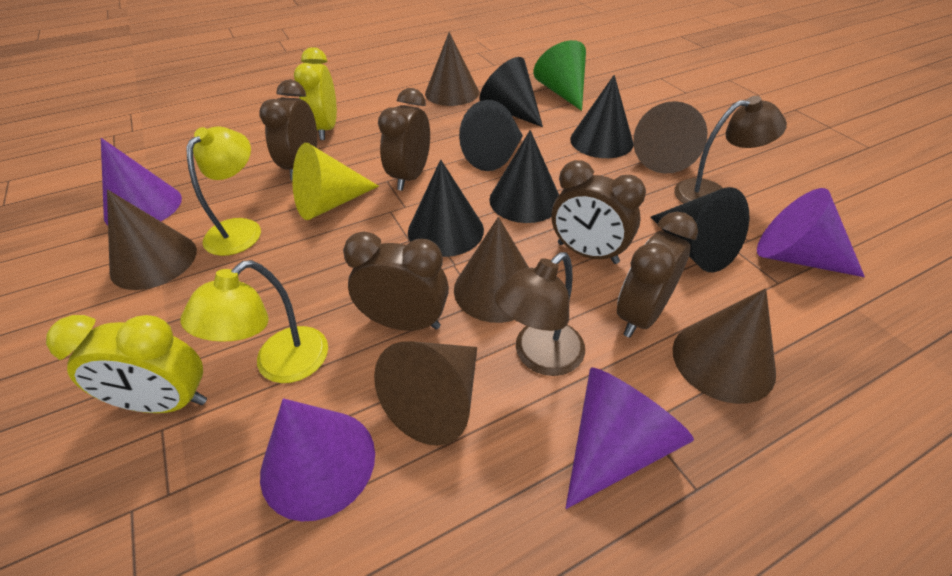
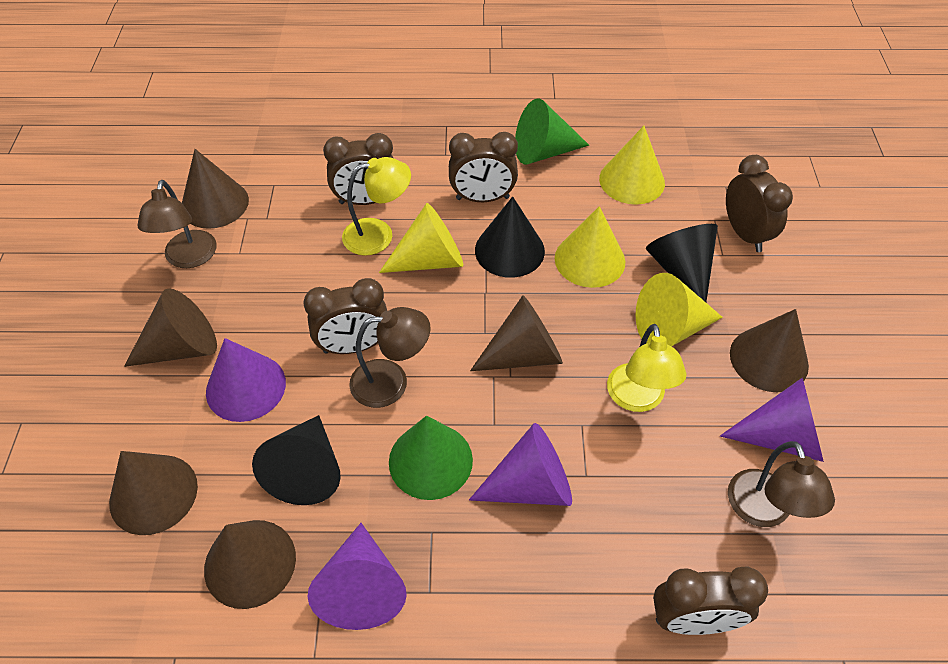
black cone: [408,159,484,257] [459,100,523,171] [479,57,543,127] [489,130,559,223] [570,75,633,158] [651,187,749,272] = 6 -> [252,415,341,505] [475,196,545,278] [645,224,718,302] = 3
brown lamp: [495,252,585,376] [674,96,787,204] = 2 -> [137,180,216,268] [349,307,430,408] [728,441,835,527] = 3
green cone: [533,40,586,111] = 1 -> [389,416,473,500] [515,99,589,165] = 2
yellow clock: [46,315,207,413] [294,47,337,140] = 2 -> none = 0
yellow cone: [292,143,379,220] = 1 -> [379,203,463,273] [555,206,625,288] [599,126,665,205] [636,273,723,347] = 4

